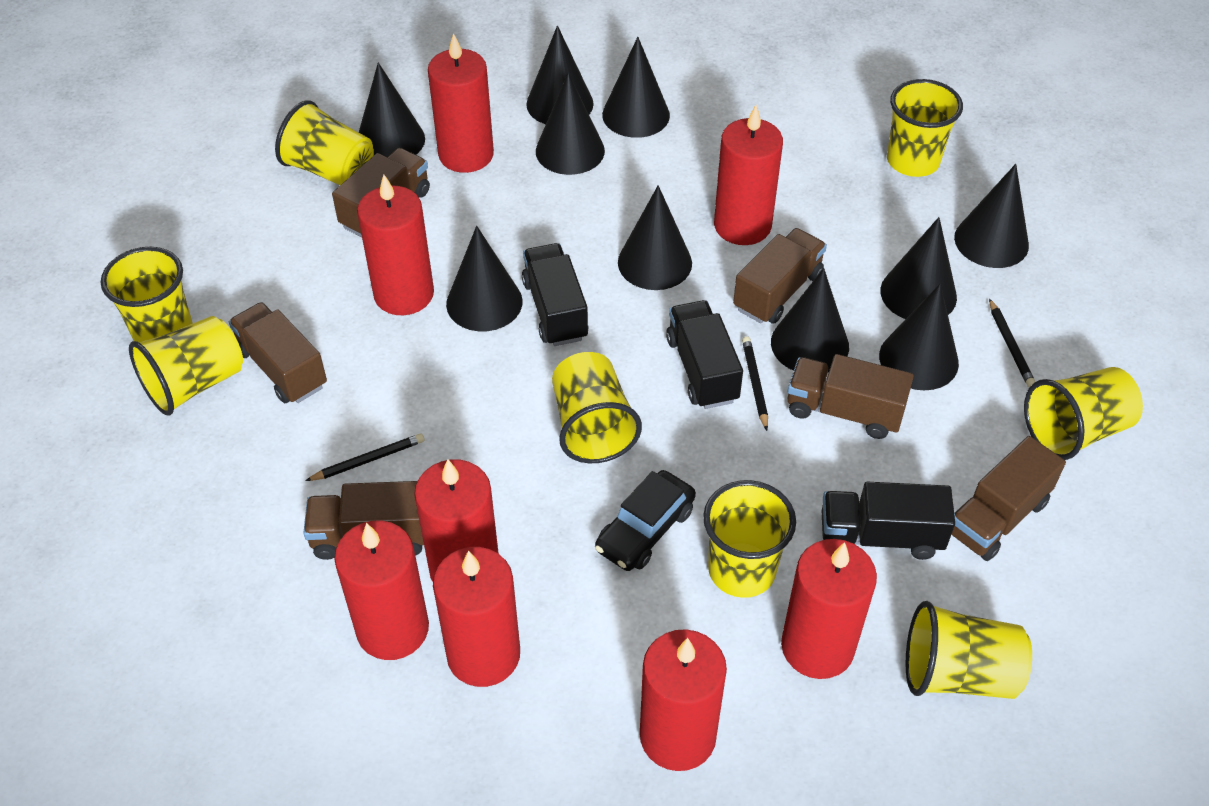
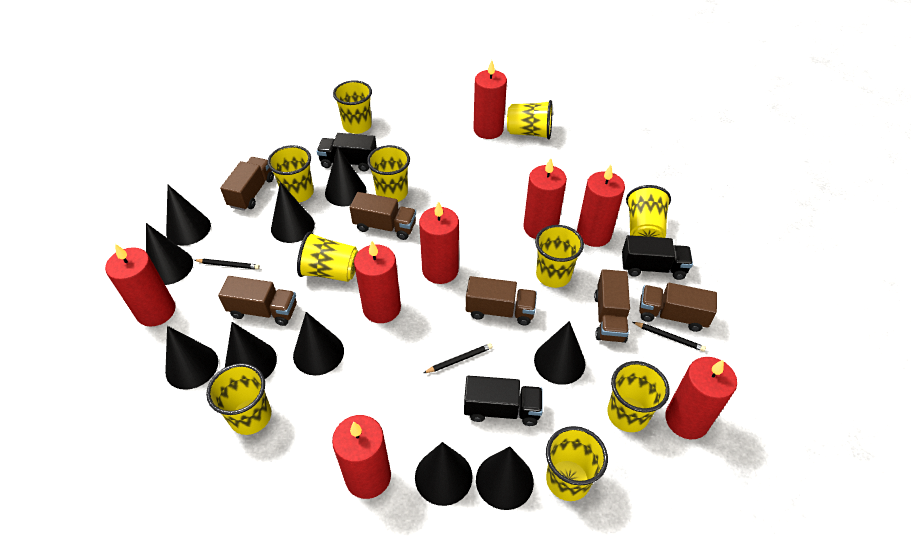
black car: [595,470,696,571] = 1 -> none = 0
yellow cup: [101,247,193,342] [129,316,243,416] [275,100,374,185] [552,352,642,463] [703,480,796,598] [887,79,963,177] [906,601,1032,699] [1024,367,1143,460] = 8 -> [206,363,271,435] [267,145,314,203] [297,232,358,282] [333,80,372,134] [367,145,410,202] [507,100,553,139] [535,225,584,288] [546,426,608,501] [607,361,670,432] [626,185,671,238] = 10

